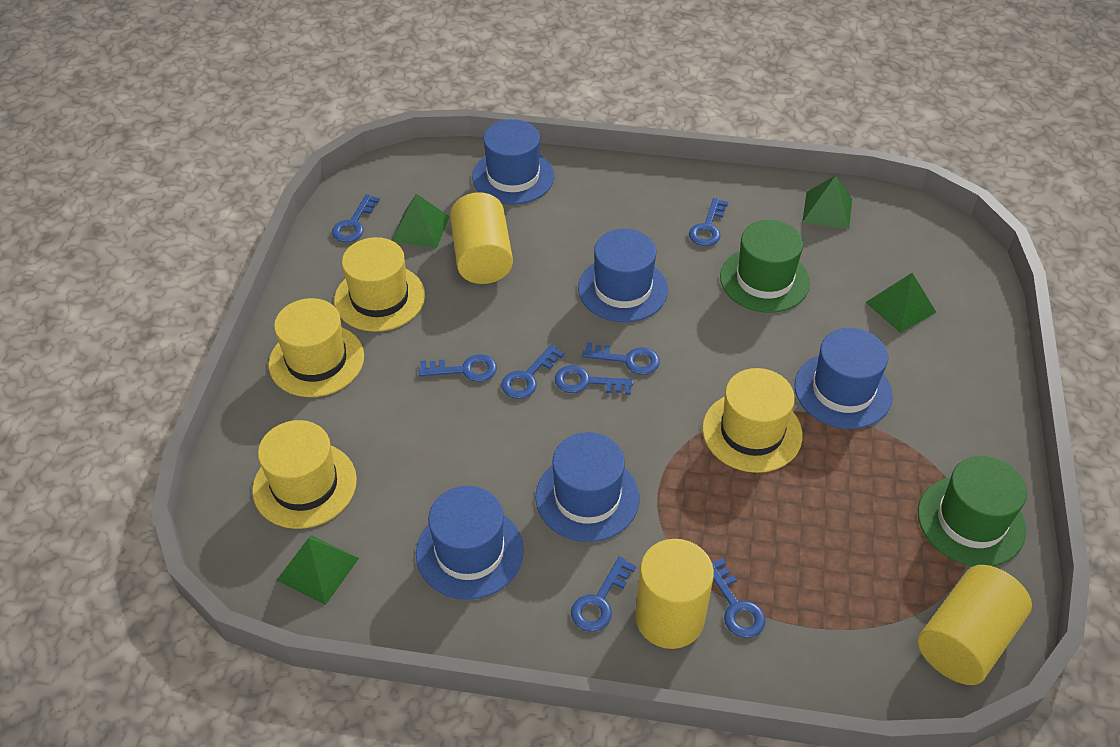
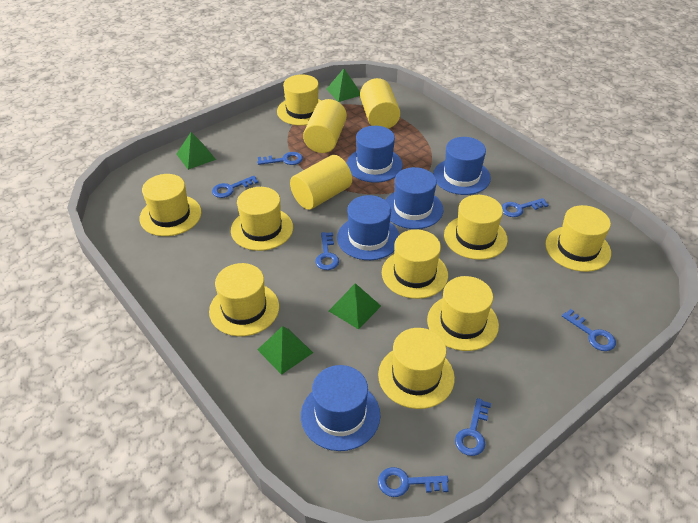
blue key: [332,194,380,242] [419,354,497,382] [501,345,564,399] [555,365,633,395] [571,556,636,632] [582,342,660,375] [689,198,728,246] [712,558,766,638] = 8 -> [212,176,259,198] [257,152,303,165] [315,232,339,270] [378,467,449,497] [455,398,491,456] [502,198,549,217] [562,309,616,351] = 7
green hat: [720,220,810,313] [918,456,1027,566] = 2 -> none = 0
yellow hat: [252,420,357,529] [268,298,364,397] [334,237,425,332] [702,368,803,473] = 4 -> [139,174,201,236] [209,263,279,336] [231,187,293,251] [277,75,322,126] [378,328,455,409] [382,229,448,299] [427,276,499,351] [444,195,508,260] [545,205,611,272] = 9

